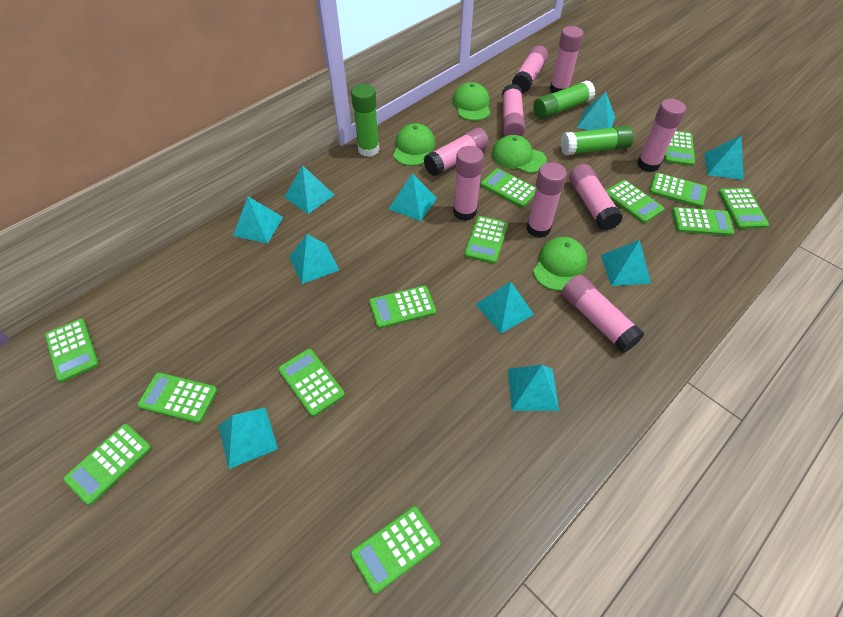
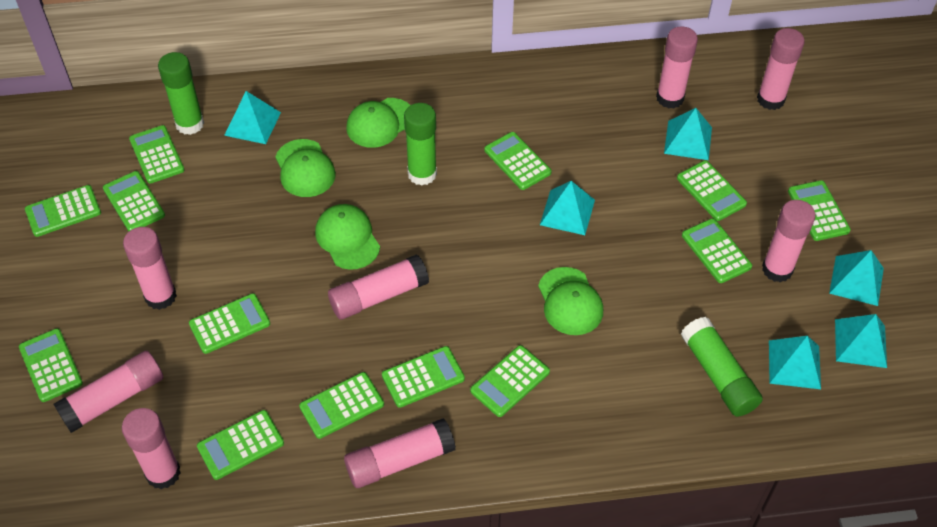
pink glue stick: [424,128,489,176] [453,146,484,221] [502,84,525,137] [512,45,548,93] [527,162,567,238] [550,26,584,93] [562,275,644,353] [569,164,623,231] [637,99,686,172] = 9 -> [54,350,164,433] [122,408,181,489] [123,227,177,310] [328,254,429,320] [344,418,456,488] [656,26,698,109] [757,28,805,110] [762,200,816,282] = 8
turquoise pyramid: [218,408,278,469] [233,197,283,244] [284,165,334,214] [289,234,339,284] [389,173,437,221] [475,281,534,334] [508,365,559,411] [577,91,615,131] [601,240,651,286] [704,136,744,180] = 10 -> [224,91,281,144] [540,181,595,235] [664,108,712,160] [769,336,821,389] [829,250,884,306] [835,314,887,368] = 6

